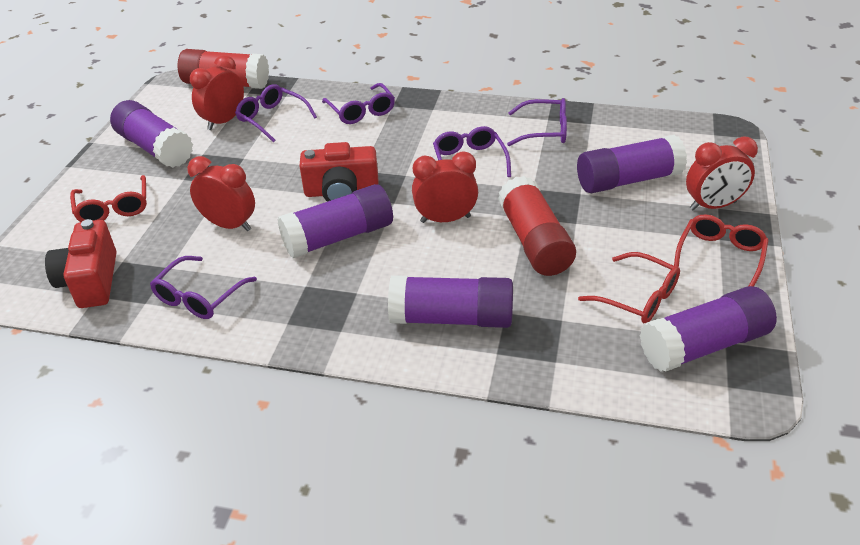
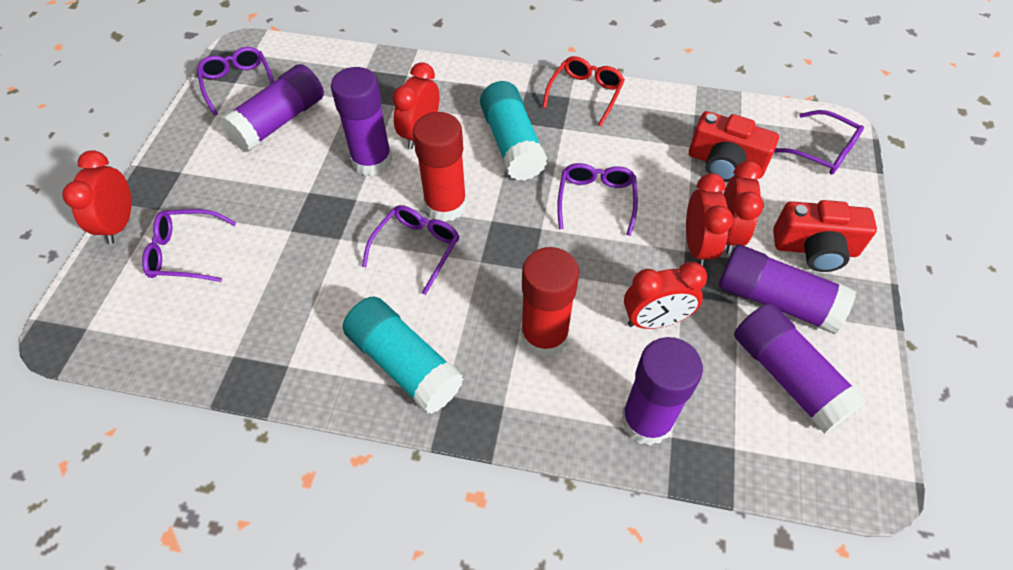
red clock: [187,156,255,231] [190,55,244,130] [412,152,478,223] [686,137,758,211] = 4 -> [62,150,131,244] [392,62,439,149] [624,262,707,329] [686,173,733,267] [724,161,764,254] = 5
red glasses: [70,175,147,222] [578,252,680,323] [674,214,769,286] = 3 -> [542,56,625,127] = 1
turquoise glue stick: none = 0 -> [343,297,464,414] [480,81,547,181] = 2

